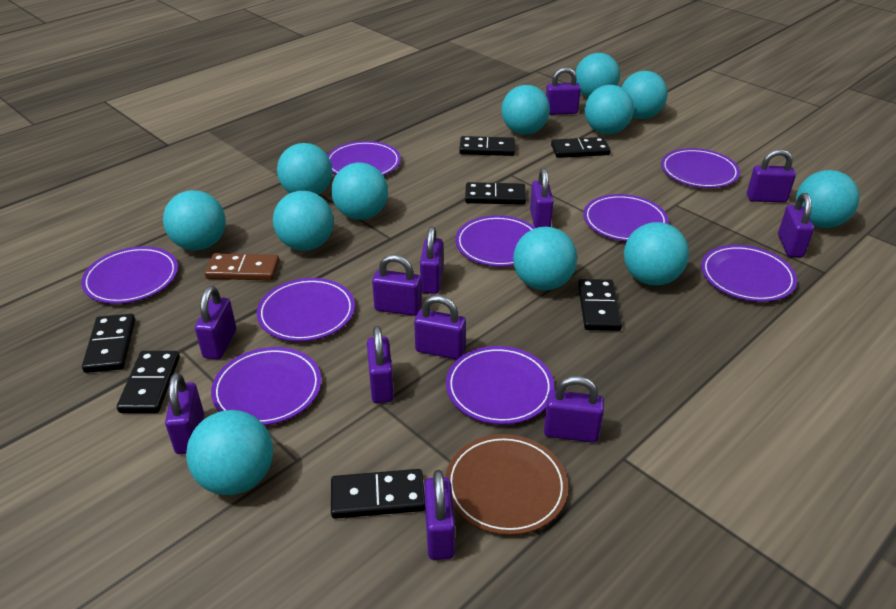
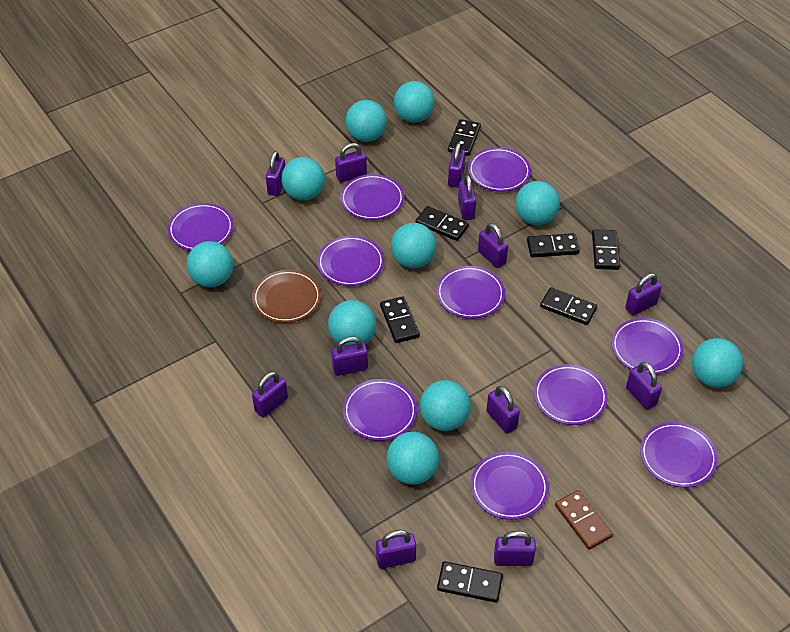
purple plate: [81,246,178,304] [211,347,321,425] [257,278,355,341] [327,141,401,176] [446,346,554,425] [455,215,535,267] [583,194,669,241] [661,148,740,188] [701,245,797,302] = 9 -> [168,203,234,251] [317,236,384,286] [340,174,404,220] [343,379,417,441] [436,266,505,319] [468,147,531,192] [471,452,549,520] [534,364,608,425] [611,318,684,375] [640,422,718,488] = 10
turquoise ball: [163,190,226,250] [186,410,273,495] [273,191,334,251] [277,143,332,195] [331,163,388,220] [501,85,550,135] [513,227,577,290] [575,53,620,97] [585,85,634,134] [622,71,668,119] [624,222,689,285] [796,170,859,228] = 12 -> [187,241,233,287] [281,157,325,200] [328,300,376,346] [345,100,387,142] [386,432,439,485] [391,223,436,268] [394,81,435,123] [420,380,471,431] [515,181,560,225] [692,338,743,388] = 10

